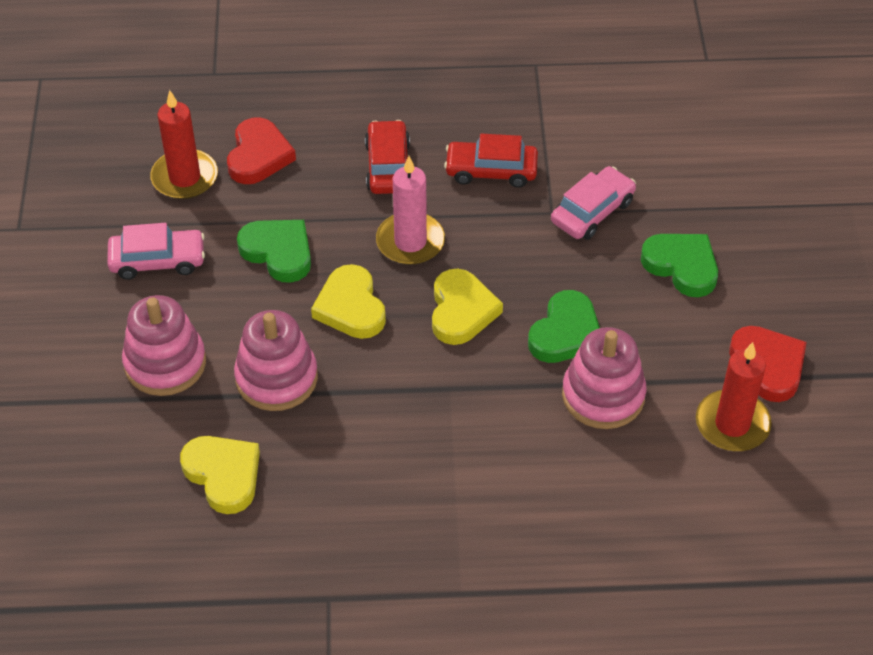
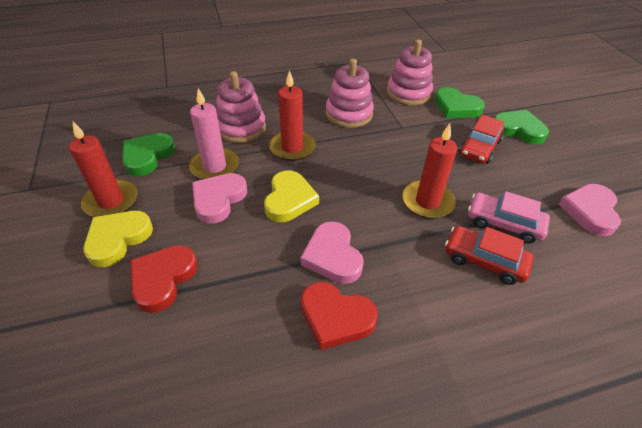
pink car: [107,223,205,280] [551,166,636,240] = 2 -> [468,191,550,244] = 1
pink heart: none = 0 -> [192,173,247,224] [301,221,364,284] [558,184,621,237] = 3
red candle: [150,90,218,199] [696,342,772,451] = 2 -> [69,122,138,217] [269,70,316,161] [402,124,457,219] = 3
yellow heart: [180,436,260,514] [311,264,386,339] [432,269,503,345] = 3 -> [83,211,153,267] [264,171,319,222] = 2

